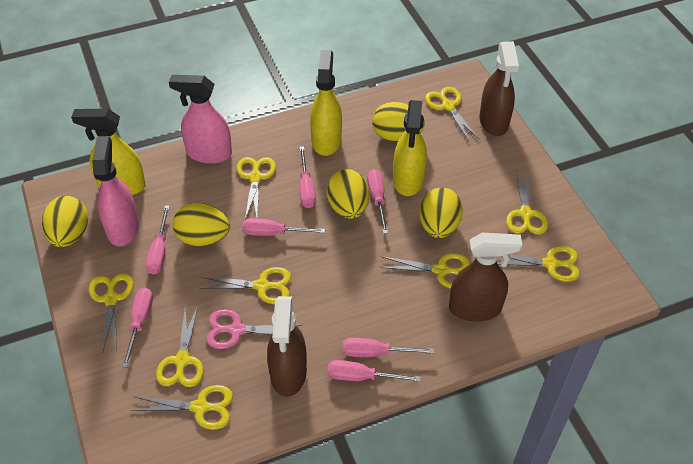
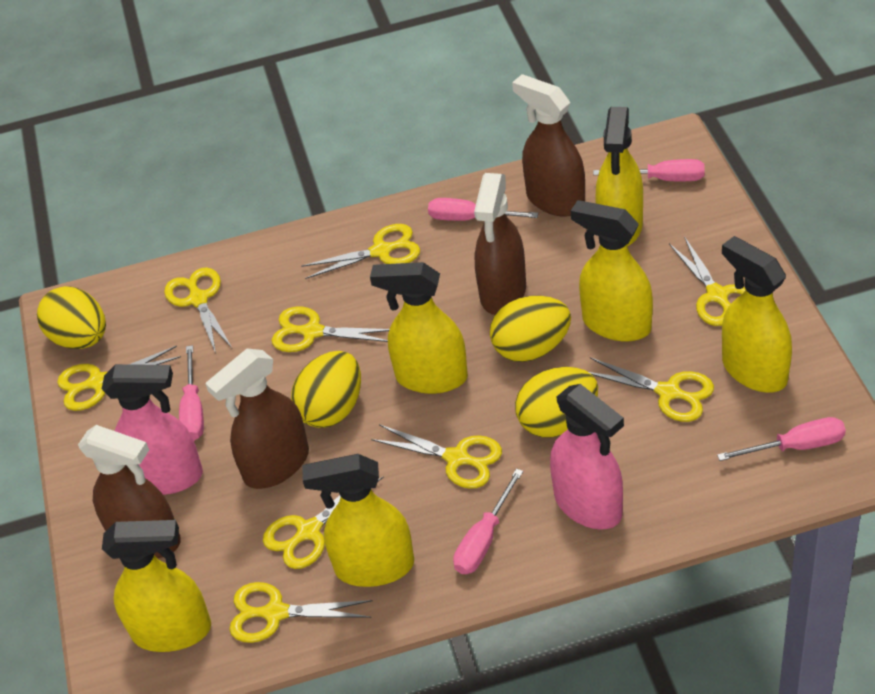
brown spray bottle: [267,296,307,397] [449,232,522,321] [479,41,519,136] = 3 -> [78,425,181,559] [205,349,309,489] [474,173,526,315] [512,74,585,217] = 4
pink scissors: [206,309,301,349] = 1 -> none = 0
pink screwdriver: [122,288,153,367] [146,205,170,275] [242,218,325,236] [299,146,316,208] [327,360,421,382] [343,338,434,357] [367,169,388,234] = 7 -> [179,345,204,441] [428,198,538,221] [453,468,523,574] [593,159,705,181] [717,417,846,461] = 5
yellow egg: [42,196,88,247] [173,203,230,246] [327,169,369,219] [372,102,425,142] [420,188,463,238] = 5 -> [37,286,106,349] [291,351,361,428] [490,296,571,362] [515,367,598,437] = 4
yellow spray bottle: [71,108,146,196] [310,50,342,156] [393,100,427,196] = 3 -> [102,520,211,652] [302,454,414,587] [370,262,468,394] [571,200,653,342] [595,107,643,246] [722,236,792,392] = 6

